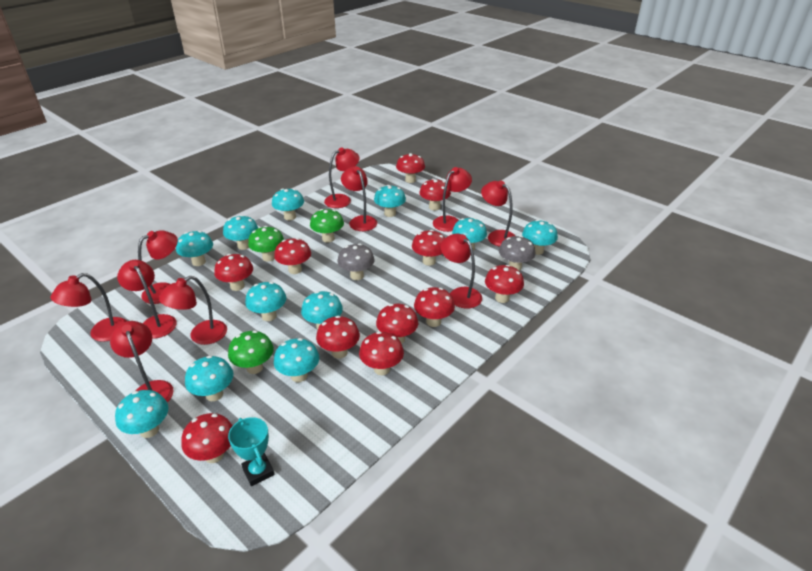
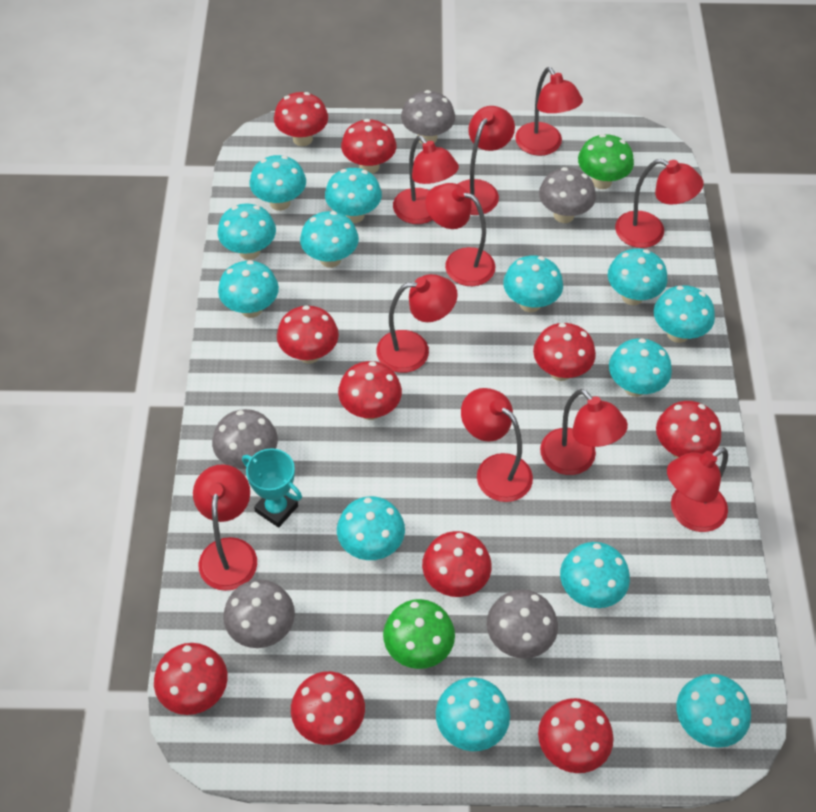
green mushroom: [228,330,274,374] [248,226,284,262] [310,209,344,243] = 3 -> [383,599,455,669] [578,134,634,189] = 2
grey mushroom: [337,243,375,280] [499,236,536,271] = 2 -> [212,409,278,469] [223,580,295,648] [401,90,455,144] [487,589,558,659] [539,167,596,223] = 5
red mushroom: [182,413,233,463] [214,254,253,291] [274,238,311,274] [316,316,360,358] [359,331,404,375] [376,304,418,344] [396,153,425,183] [412,230,445,266] [414,287,455,327] [419,179,451,210] [485,265,524,303] = 11 -> [154,643,228,715] [274,92,328,146] [277,305,339,364] [291,671,365,745] [338,361,402,420] [341,119,396,174] [422,531,492,597] [533,323,596,381] [538,698,614,773] [656,401,721,459] = 10
turquoise mushroom: [115,390,168,438] [176,231,213,266] [185,355,233,401] [223,215,258,250] [245,282,286,321] [272,189,304,220] [274,338,319,382] [301,291,343,329] [374,185,406,217] [452,218,487,251] [522,220,558,255] = 11 -> [217,203,276,260] [218,260,279,318] [250,155,306,211] [300,211,359,268] [325,168,382,223] [337,496,405,560] [436,677,510,751] [503,255,563,312] [560,542,630,608] [608,249,668,305] [609,338,672,397] [654,285,715,343] [677,674,751,748] = 13

